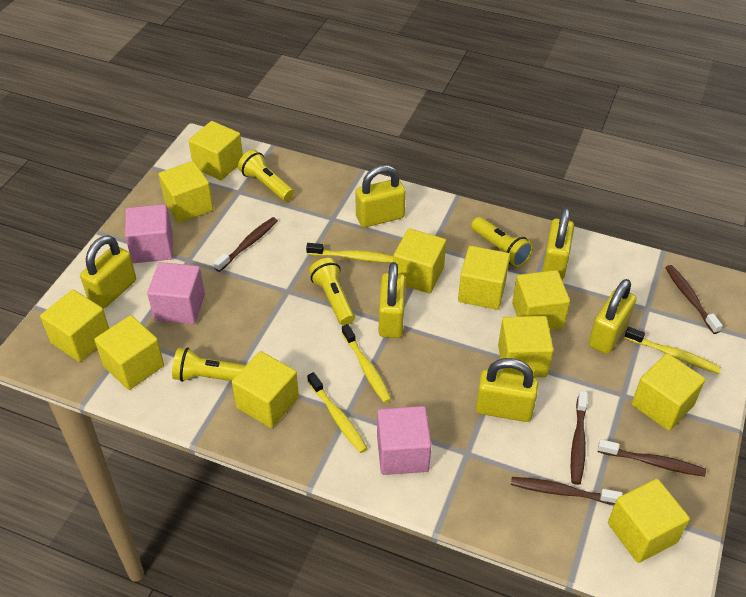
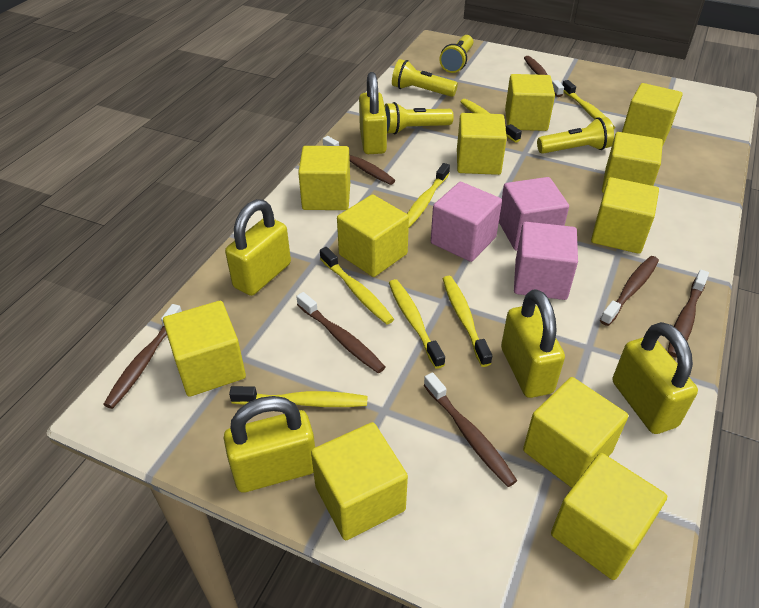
brown toothbrush: [214,217,278,272] [511,477,623,505] [571,391,588,485] [598,439,706,477] [665,265,723,334] = 5 -> [103,304,182,409] [296,292,385,373] [323,136,395,185] [424,372,517,487] [524,56,564,97] [600,256,659,326] [668,270,709,357] = 7
yellow padlock: [80,235,136,309] [355,165,406,228] [379,262,406,338] [476,358,538,422] [542,207,574,280] [589,279,636,354] = 6 -> [224,396,315,493] [225,199,291,296] [359,72,387,154] [501,289,565,398] [612,322,698,434] = 5
yellow toothbrush: [306,243,393,263] [307,372,368,453] [342,324,391,403] [625,327,721,374] = 4 -> [229,386,367,407] [320,247,394,325] [389,279,445,369] [407,163,450,227] [443,276,492,367] [460,99,522,143] [562,80,615,129] = 7

